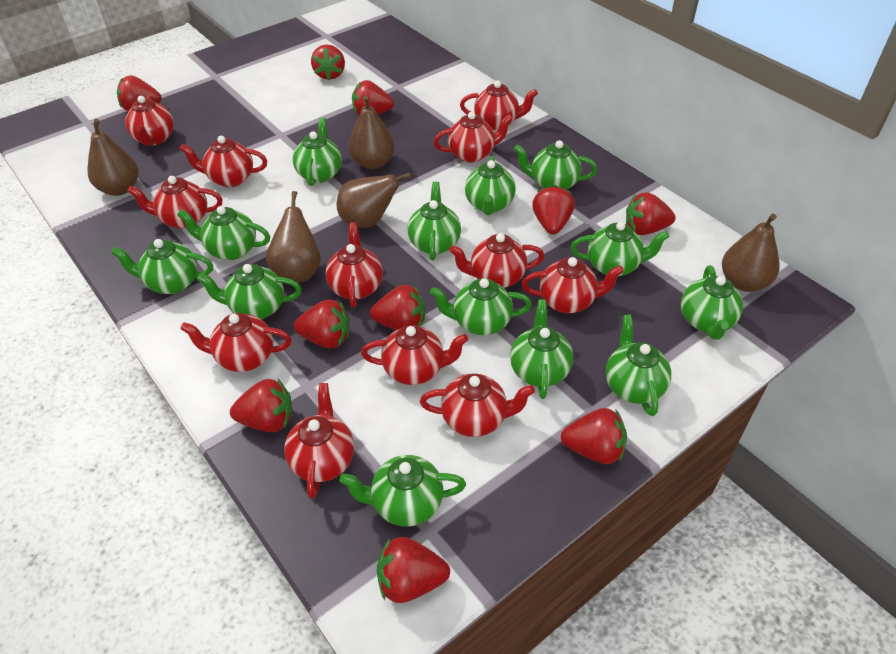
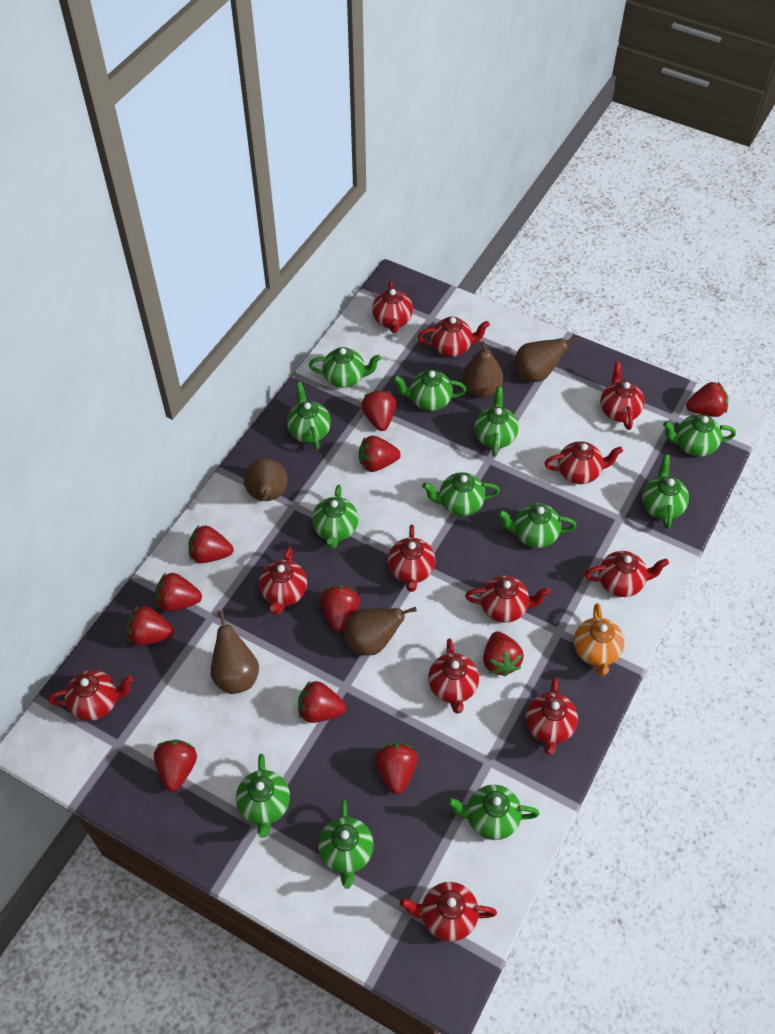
green teapot: [111,239,213,294] [177,206,270,260] [197,264,302,319] [293,117,342,186] [340,455,466,527] [407,182,461,260] [430,278,532,335] [465,156,516,215] [510,300,573,399] [514,140,597,190] [571,222,670,276] [606,314,671,416] [681,265,743,340] = 13 -> [236,754,290,838] [287,382,331,450] [309,347,381,388] [312,485,358,549] [318,800,374,889] [393,370,466,411] [422,472,500,516] [447,785,539,840] [474,386,519,457] [498,503,576,548] [642,454,689,529] [663,415,736,457] = 12
orange teapot: none = 0 -> [574,603,624,676] = 1
red strawberry: [117,75,162,112] [230,379,293,432] [294,300,350,348] [311,44,345,80] [352,80,394,115] [370,285,425,330] [377,537,450,603] [532,185,575,234] [561,408,627,464] [626,192,676,235] = 10 -> [127,606,174,646] [154,739,197,791] [155,573,202,612] [188,525,233,563] [298,681,346,723] [321,585,360,632] [359,436,401,472] [361,390,396,431] [375,742,418,794] [483,632,524,676] [686,381,728,417] = 11

